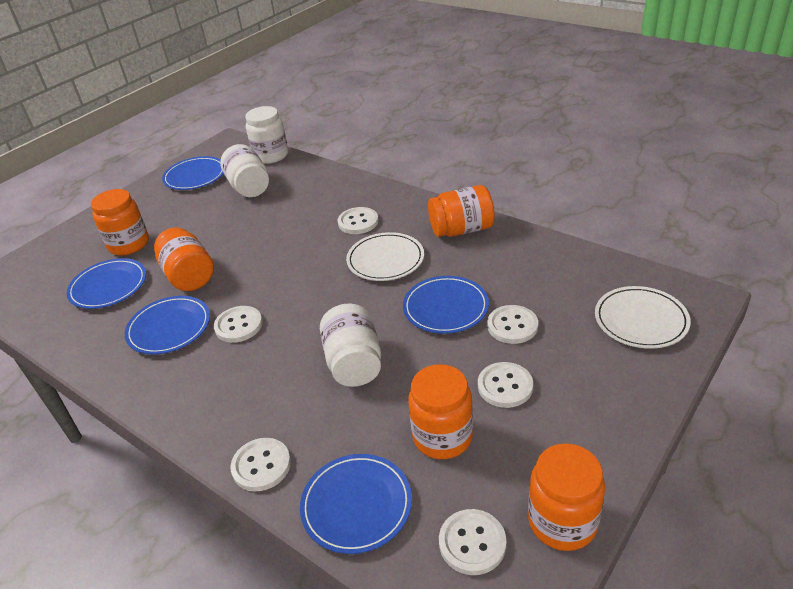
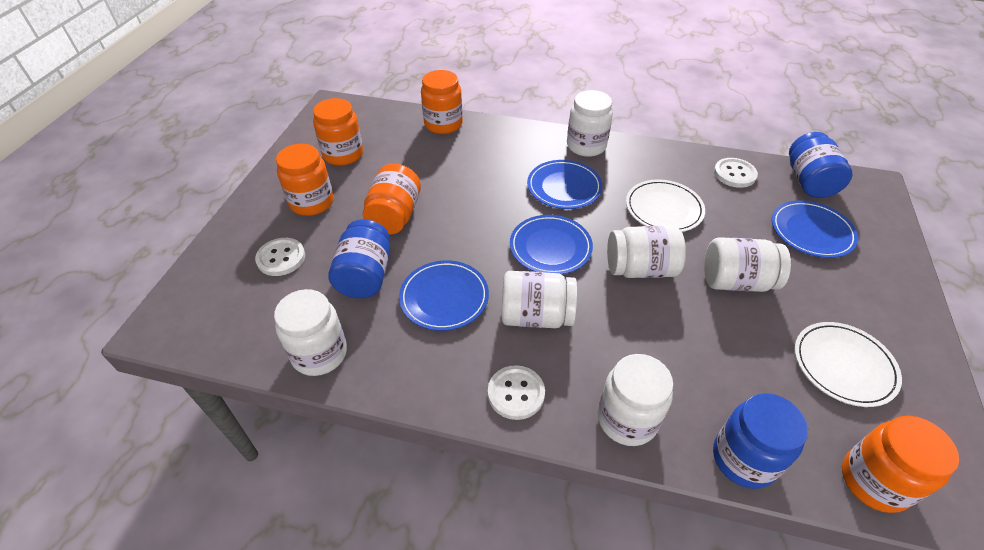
blue jar: none = 0 -> [328,219,390,298] [713,393,808,489] [789,132,852,198] = 3
blue plate: [67,258,146,309] [125,296,210,354] [162,156,224,190] [300,454,412,554] [403,276,489,334] = 5 -> [399,260,489,331] [510,215,593,274] [527,160,602,209] [772,200,858,258] = 4
white button: [214,306,263,343] [230,438,291,492] [338,207,378,234] [439,509,506,575] [478,362,533,408] [487,305,538,344] = 6 -> [255,238,305,276] [488,365,545,420] [714,158,758,188] = 3
white jar: [220,144,269,197] [245,106,288,164] [320,304,381,387] = 3 -> [274,289,347,376] [501,271,577,328] [567,90,613,157] [598,354,673,446] [607,226,686,278] [704,237,791,292] = 6

